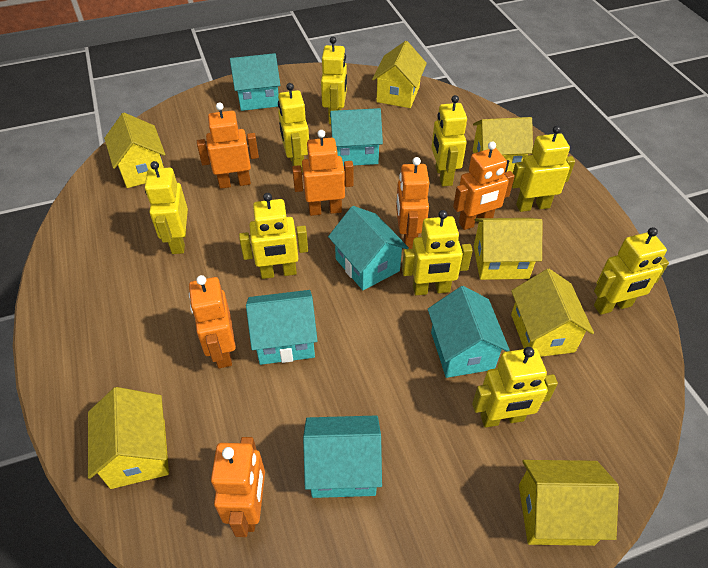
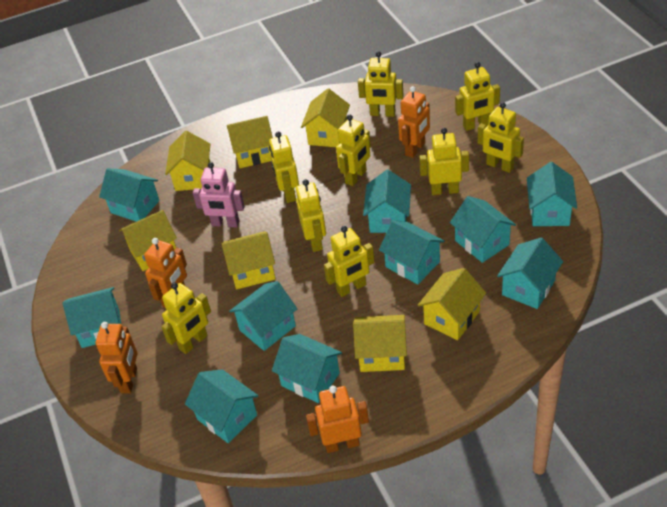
orange robot: [189,275,236,368] [197,102,259,189] [211,437,265,537] [292,130,354,216] [396,157,429,249] [453,141,515,230] = 6 -> [95,322,138,393] [144,238,187,308] [306,386,369,453] [398,86,430,158] = 4
pink robot: none = 0 -> [193,162,245,227] = 1
turquoise house: [230,53,280,111] [246,290,318,365] [303,415,382,498] [328,206,409,290] [330,108,383,166] [428,286,510,378] = 6 -> [63,287,121,348] [99,168,159,222] [185,369,258,443] [229,281,297,351] [272,334,342,403] [363,170,411,233] [379,220,445,284] [450,196,516,263] [497,238,563,309] [527,162,577,226] = 10

